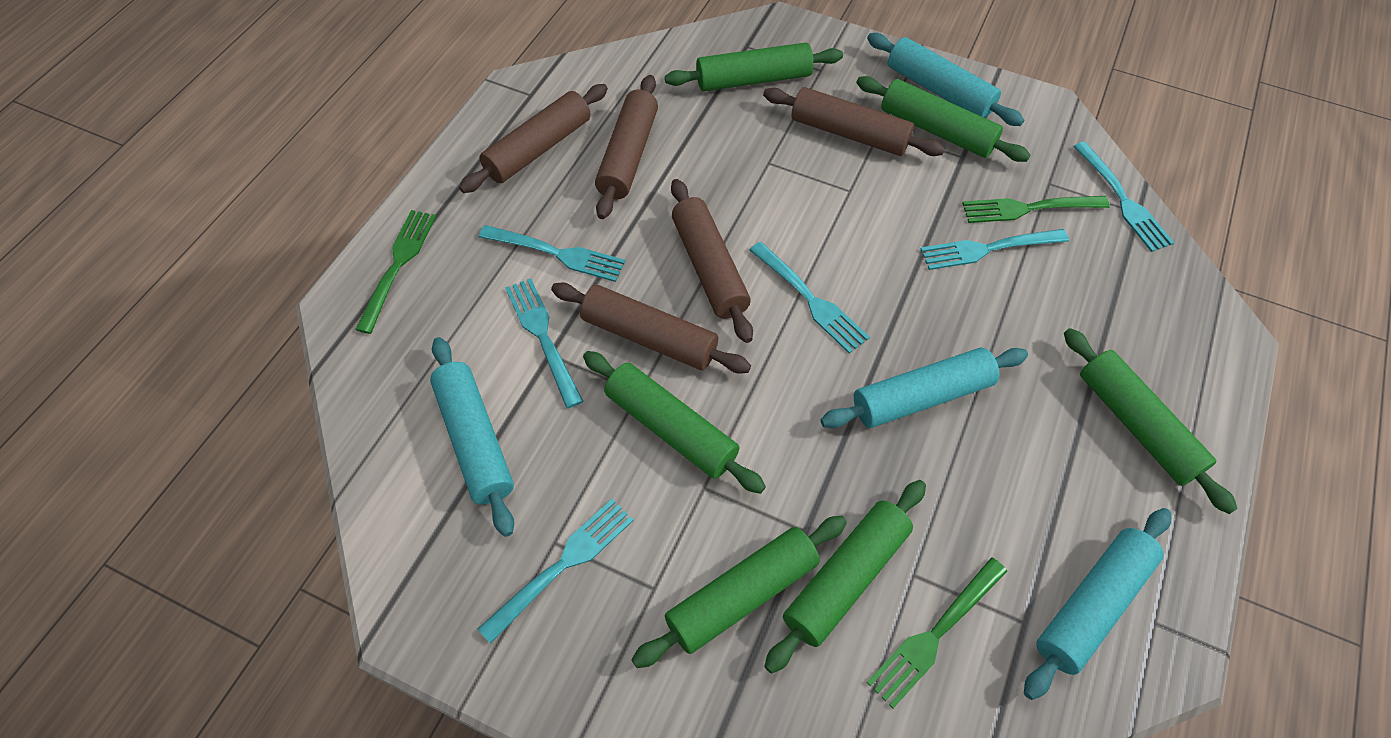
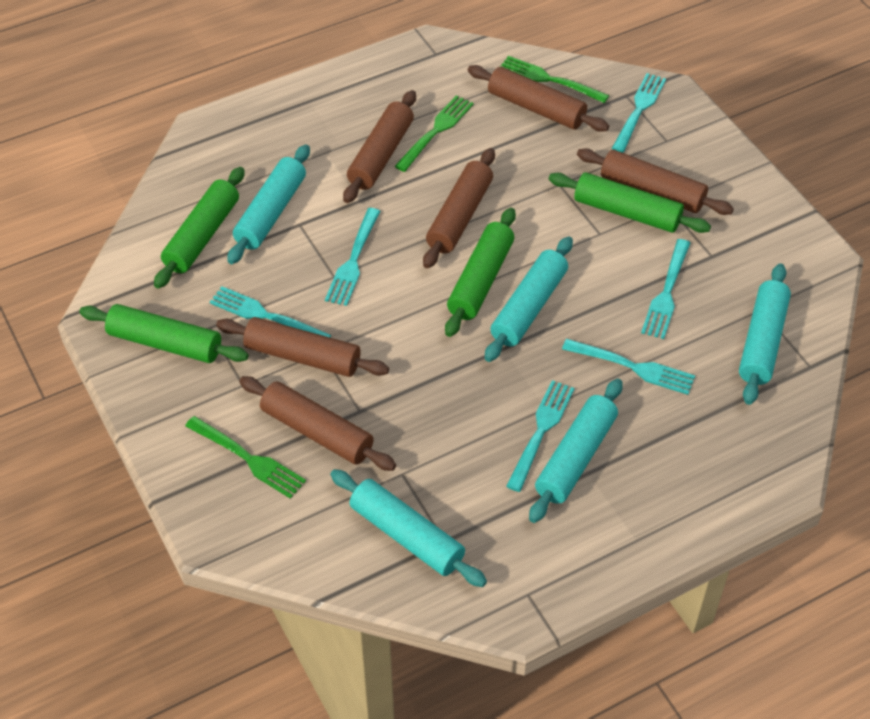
brown rolling pin: [459,84,608,193] [551,282,751,373] [595,75,658,219] [671,179,753,343] [763,87,945,156] = 5 -> [216,317,389,377] [239,376,396,471] [343,90,416,203] [423,148,495,268] [468,65,609,132] [577,148,734,215] = 6
green rolling pin: [583,351,766,494] [631,516,847,668] [665,43,843,91] [764,480,926,673] [856,76,1030,162] [1064,328,1237,514] = 6 -> [79,304,249,363] [154,167,245,289] [445,208,516,337] [549,172,711,233] = 4
turquoise rolling pin: [430,337,514,537] [820,348,1028,428] [867,33,1024,126] [1024,508,1171,700] = 4 -> [227,144,310,264] [330,469,487,587] [485,236,573,362] [529,379,623,523] [739,263,791,405] = 5

